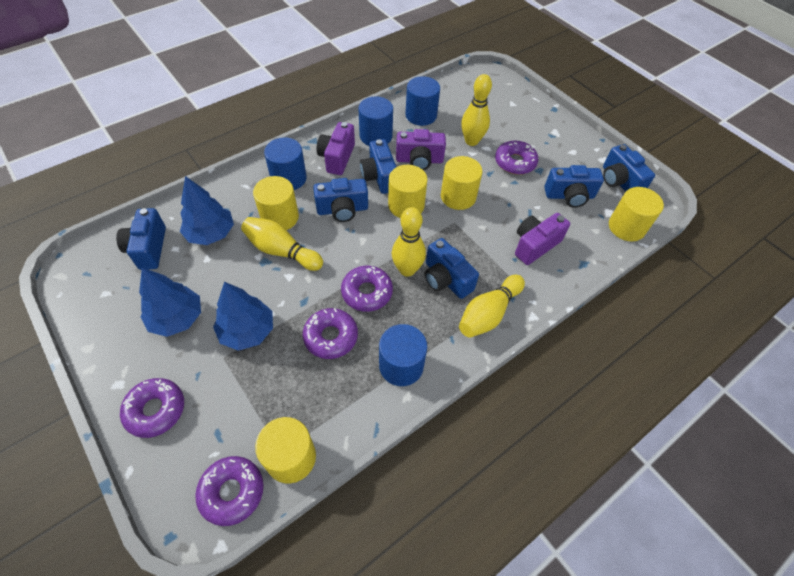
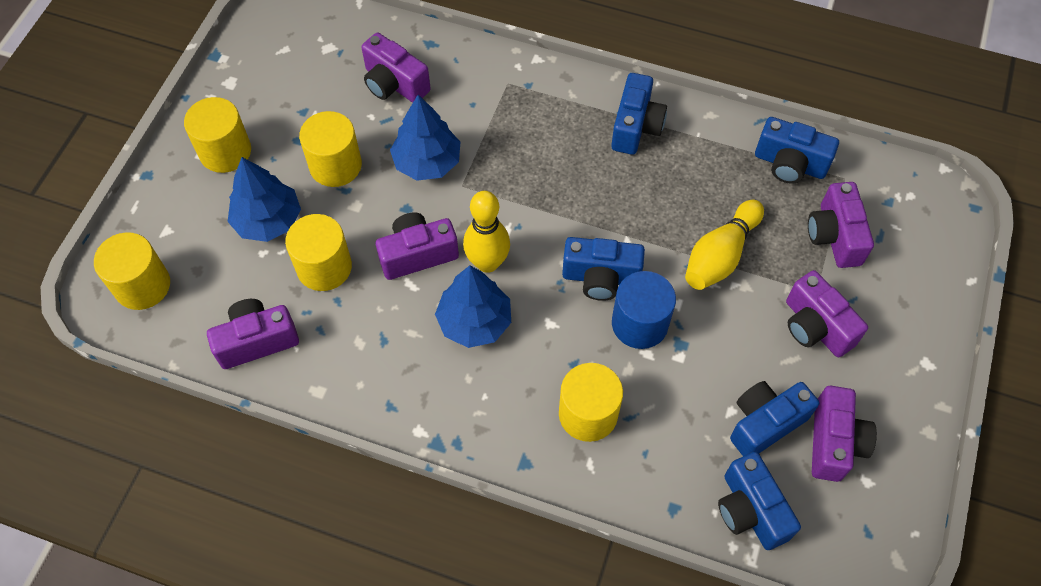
blue camera: [116,208,166,270] [313,178,368,222] [360,139,396,194] [425,238,479,299] [544,165,604,208] [603,144,655,192] = 6 -> [562,237,645,301] [611,73,667,155] [718,452,801,550] [730,381,819,456] [755,117,839,184] = 5
blue cylinder: [264,138,307,190] [358,96,393,146] [379,324,427,386] [405,76,440,126] = 4 -> [612,271,676,349] = 1
purple camera: [317,122,355,175] [396,129,446,170] [515,213,570,265] = 3 -> [207,299,299,369] [361,33,431,103] [376,212,459,280] [786,270,868,357] [808,182,874,268] [812,386,877,482] = 6
purple donut: [120,378,184,438] [195,456,264,526] [303,308,358,359] [341,266,393,312] [495,141,538,175] = 5 -> none = 0
yellow bowling pin: [241,217,323,271] [392,207,426,277] [459,275,525,338] [461,74,492,146] = 4 -> [463,191,510,273] [685,200,764,290] = 2

